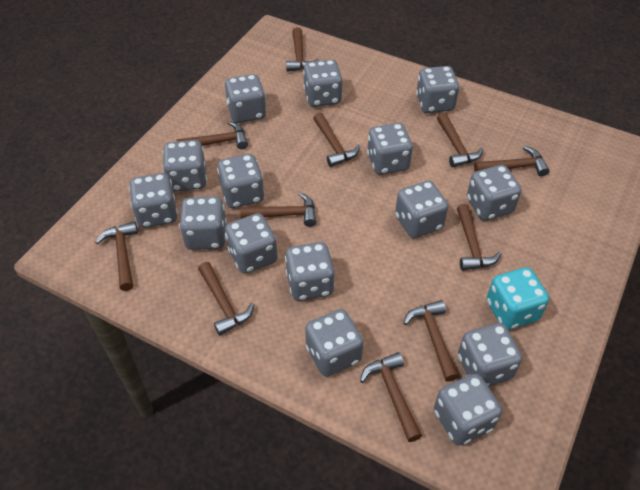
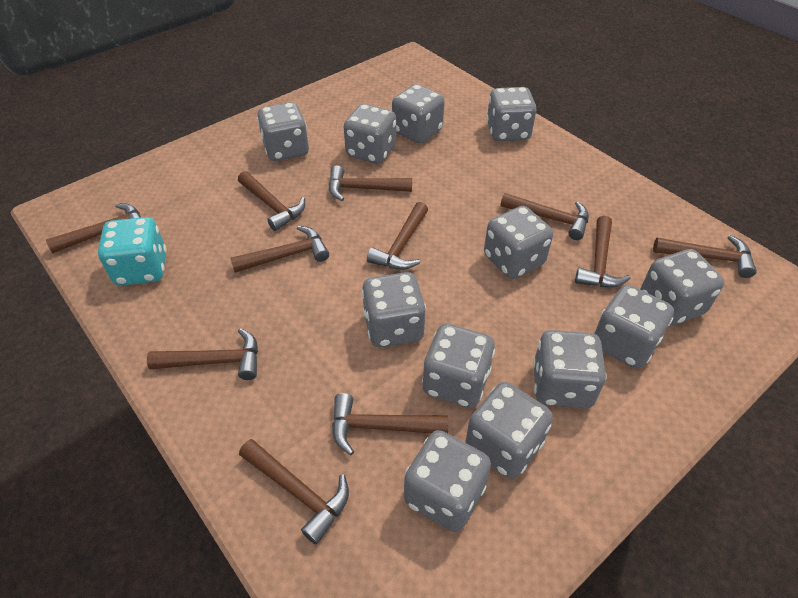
grey dice: [129,173,178,228] [163,140,207,191] [179,196,227,250] [217,154,265,208] [225,74,267,123] [225,213,278,274] [285,242,335,301] [303,60,342,107] [305,309,363,376] [367,123,413,175] [395,180,448,238] [416,66,459,113] [434,373,502,446] [458,323,522,386] [467,165,521,221] = 15 -> [257,102,309,161] [344,104,396,164] [362,272,426,347] [392,84,445,144] [404,430,491,532] [422,324,495,408] [466,382,553,479] [484,206,553,279] [486,87,536,142] [533,330,607,409] [594,285,674,368] [640,249,724,325] = 12

